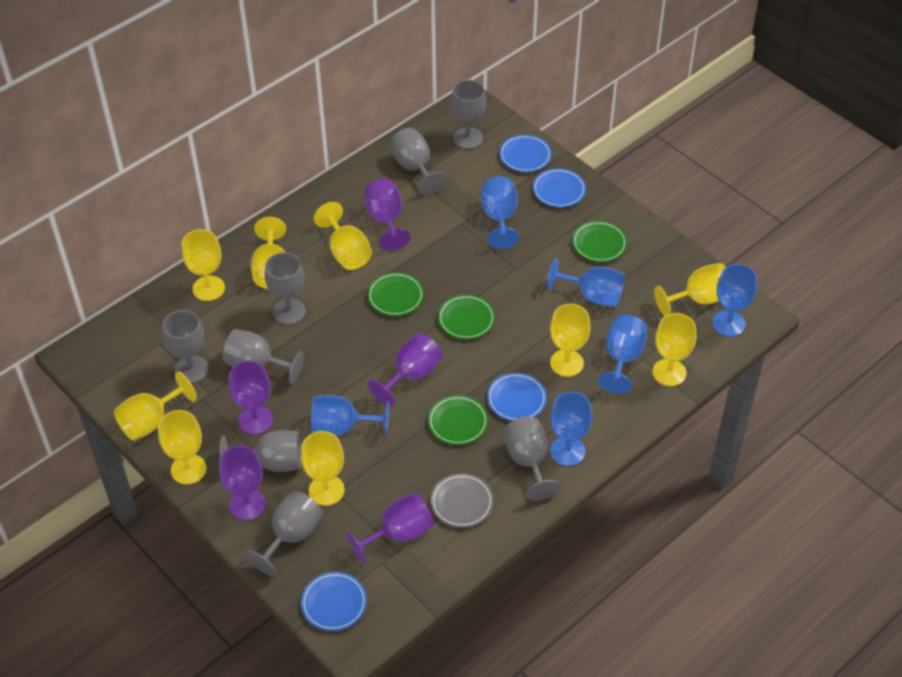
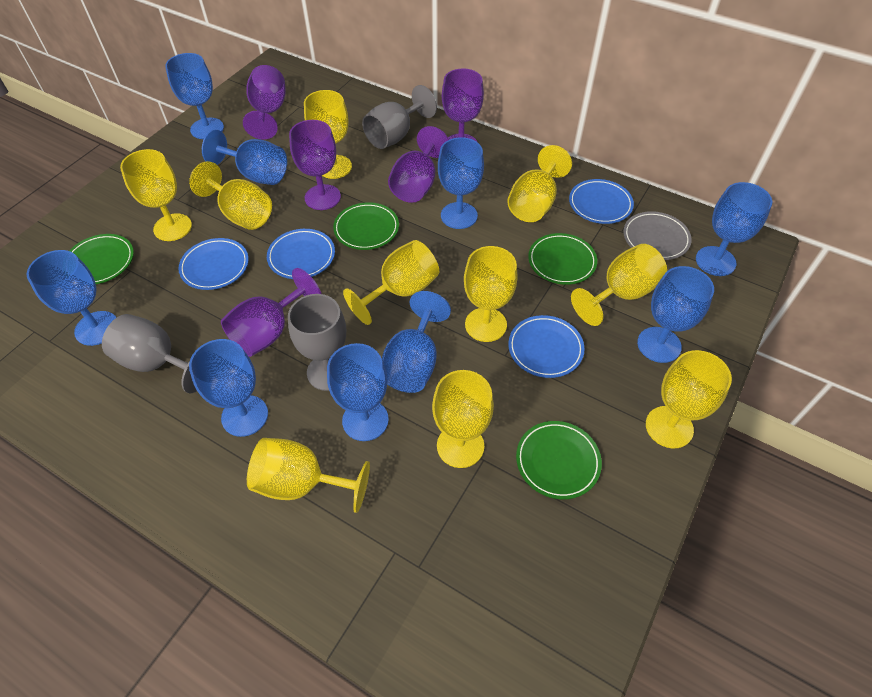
blue goblet: [311,395,389,437] [481,176,519,249] [547,258,624,307] [550,392,593,466] [598,315,647,394] [712,264,757,337] = 6 -> [27,250,117,346] [165,53,224,139] [189,339,268,437] [202,130,287,185] [327,343,389,441] [382,291,451,393] [438,137,484,229] [637,266,714,363] [696,182,772,276] = 9
grey goblet: [163,310,209,383] [220,430,302,472] [222,329,304,384] [245,490,323,576] [265,252,306,325] [390,128,446,195] [451,80,486,149] [504,416,560,501] = 8 -> [102,314,197,393] [288,294,346,391] [362,85,437,149] = 3
yellow goblet: [114,371,197,441] [158,410,206,485] [182,229,225,301] [251,217,286,289] [301,431,345,506] [314,202,372,270] [550,304,591,377] [653,313,696,386] [654,263,726,316] = 9 -> [120,149,192,241] [189,161,272,230] [247,438,370,513] [304,90,352,179] [343,240,439,325] [432,370,494,468] [464,246,518,342] [507,145,572,222] [571,244,667,326] [646,350,732,448] = 10

